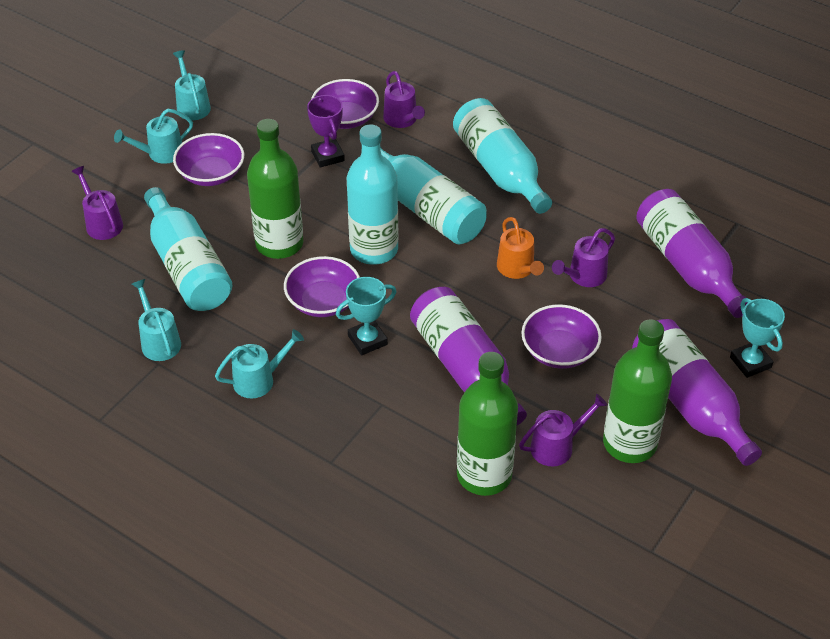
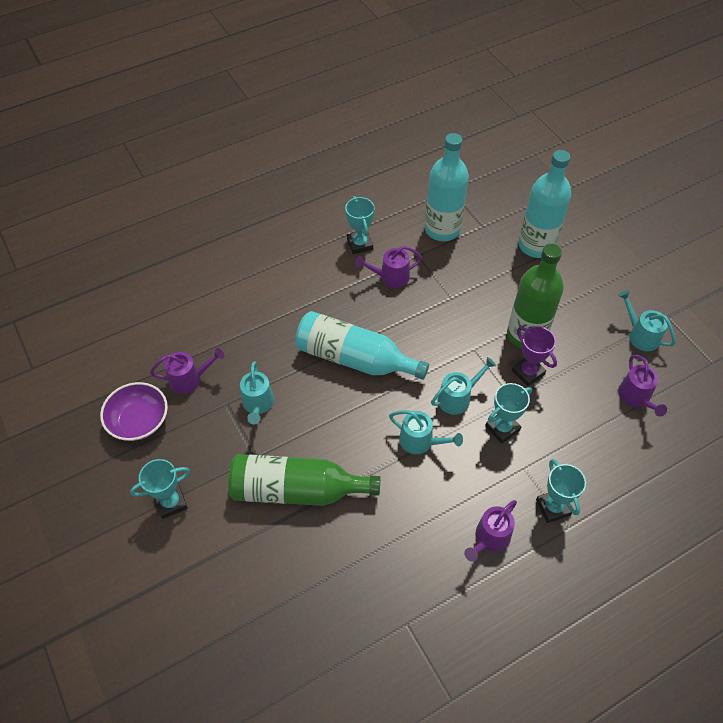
green bottle: [247,119,303,259] [457,352,518,496] [603,319,672,463] = 3 -> [228,454,381,506] [507,244,564,349] = 2
orange watering can: [497,217,544,279] = 1 -> none = 0
purple bottle: [410,287,527,425] [632,319,762,466] [636,189,747,318] = 3 -> none = 0
purple bowl: [173,133,244,186] [284,256,360,317] [311,79,379,129] [521,304,602,369] = 4 -> [100,382,168,441] = 1
turquoise bottle: [144,187,233,311] [347,125,399,265] [380,146,487,244] [453,98,552,214] = 4 -> [295,311,429,380] [425,133,469,241] [519,150,571,258] = 3
turquoise trophy: [336,277,397,355] [730,298,785,378] = 2 -> [130,459,190,519] [345,196,374,254] [485,383,532,444] [536,459,586,523] = 4

